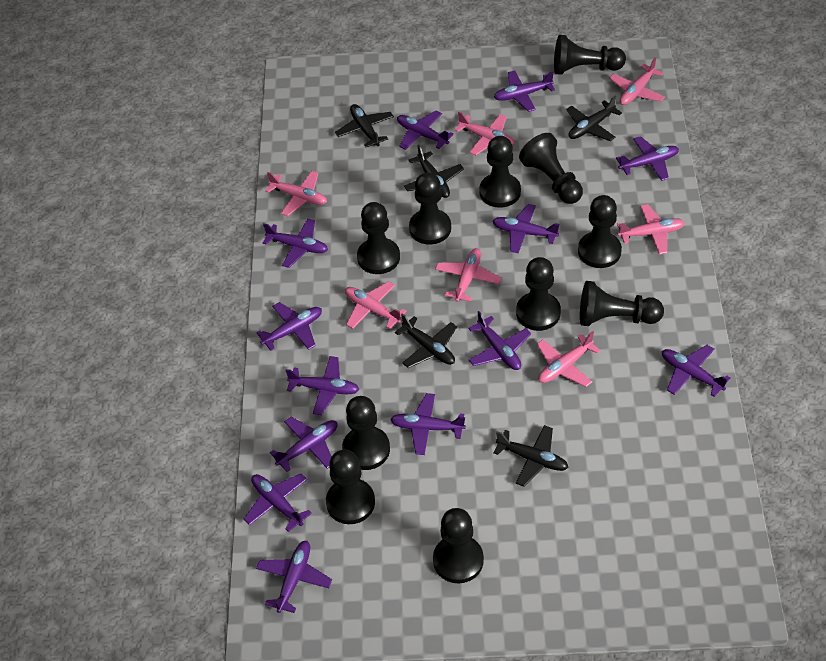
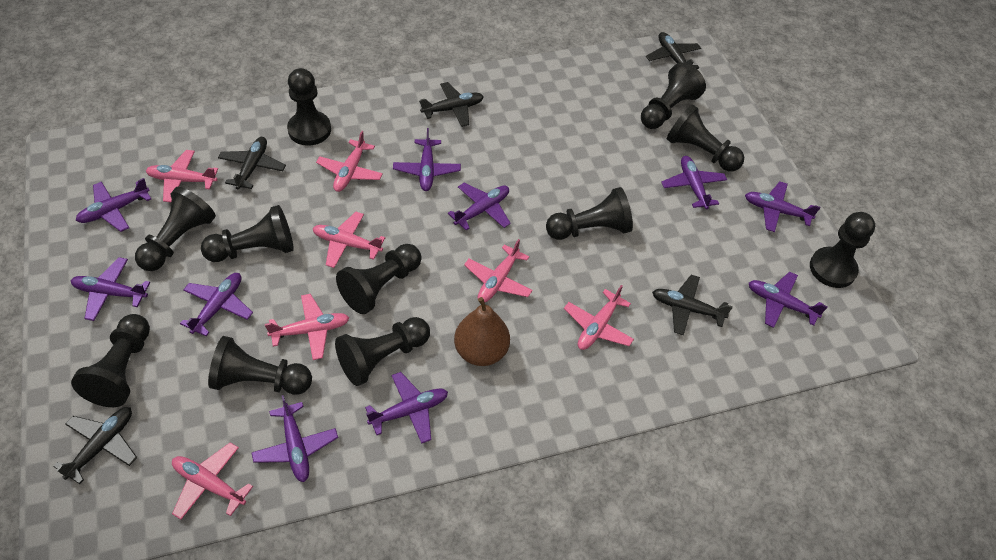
brown pear: none = 0 -> [454,297,510,366] = 1
purple plane: [244,473,312,532] [256,302,322,351] [256,541,332,613] [263,218,328,268] [270,417,338,472] [285,356,359,415] [390,393,466,455] [397,110,454,150] [468,311,531,370] [492,204,559,253] [494,71,555,112] [616,136,679,181] [662,345,730,397] = 13 -> [71,257,150,321] [76,178,151,232] [180,273,253,336] [251,395,338,482] [365,372,448,444] [393,128,461,191] [448,183,511,230] [661,156,727,209] [745,181,820,232] [749,272,828,328] = 10

